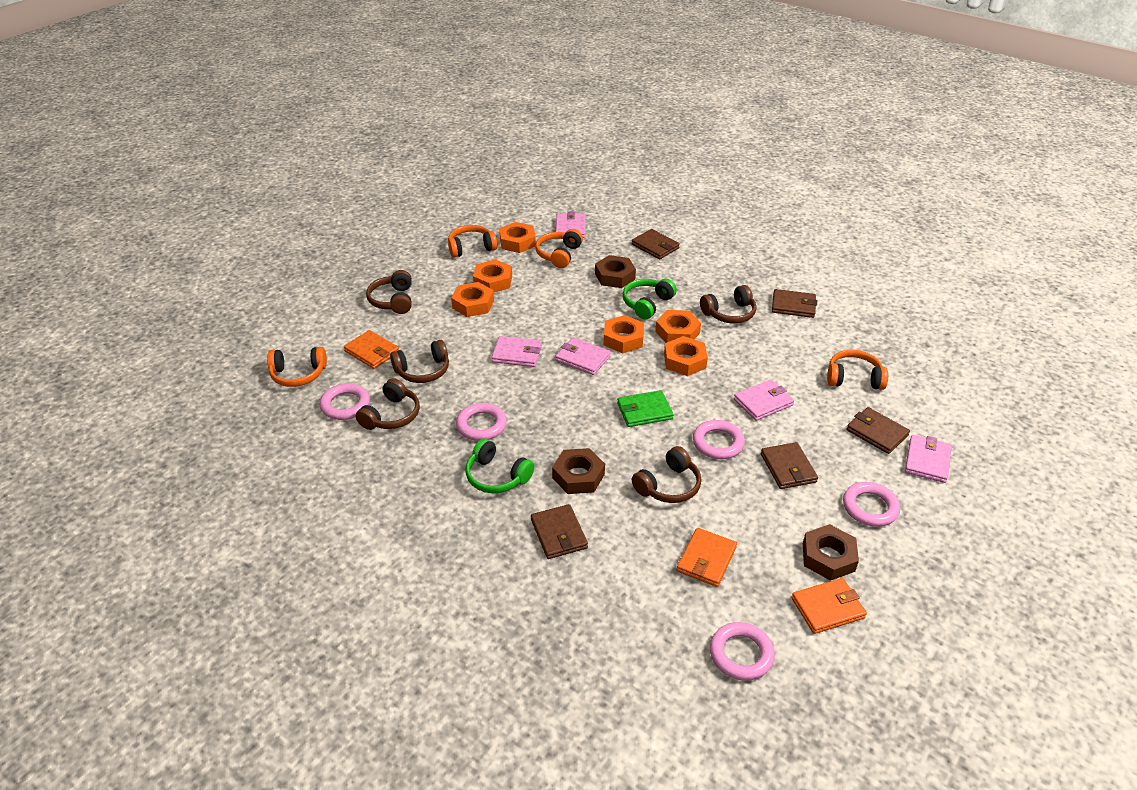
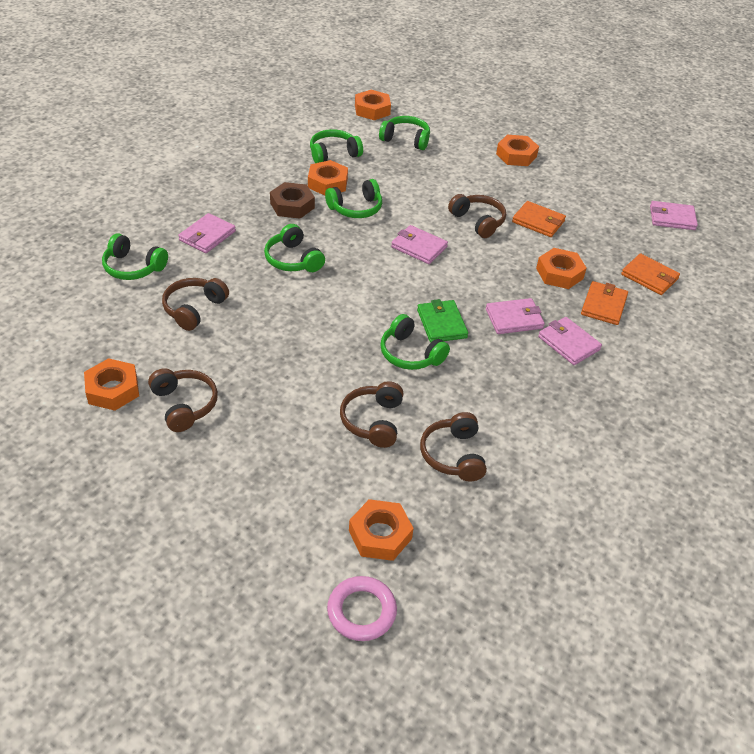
brown nut: [552,448,605,494] [595,255,636,288] [803,524,859,581] = 3 -> [270,182,315,219] = 1
brown wallet: [531,504,588,559] [632,229,680,259] [761,442,818,489] [772,289,817,318] [847,407,910,454] = 5 -> none = 0
green headphones: [465,439,534,493] [623,279,677,319] = 2 -> [102,233,168,280] [264,224,325,272] [310,129,363,163] [325,179,382,218] [379,116,430,150] [380,314,450,370] = 6
orange headphones: [267,347,327,387] [448,225,497,258] [535,229,583,268] [827,350,888,390] = 4 -> none = 0
pink ring: [320,383,370,420] [456,403,507,441] [693,420,745,459] [710,622,775,681] [843,482,900,527] = 5 -> [327,576,397,641] = 1

